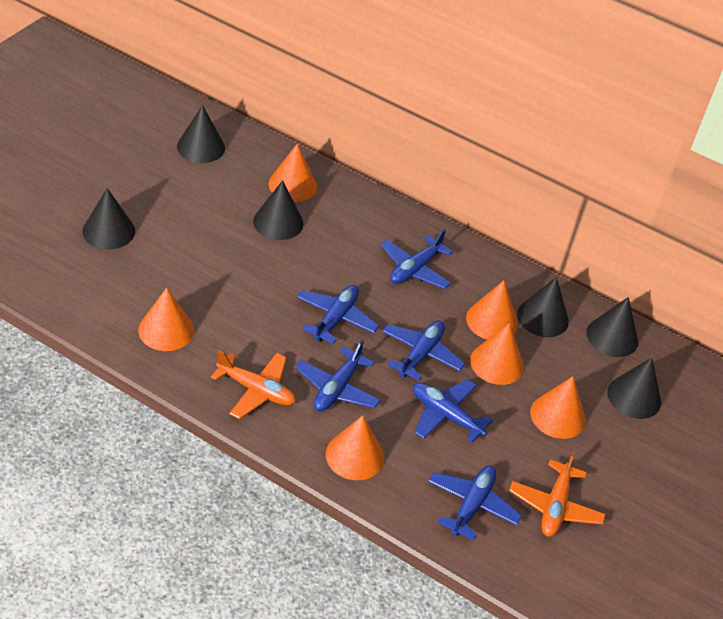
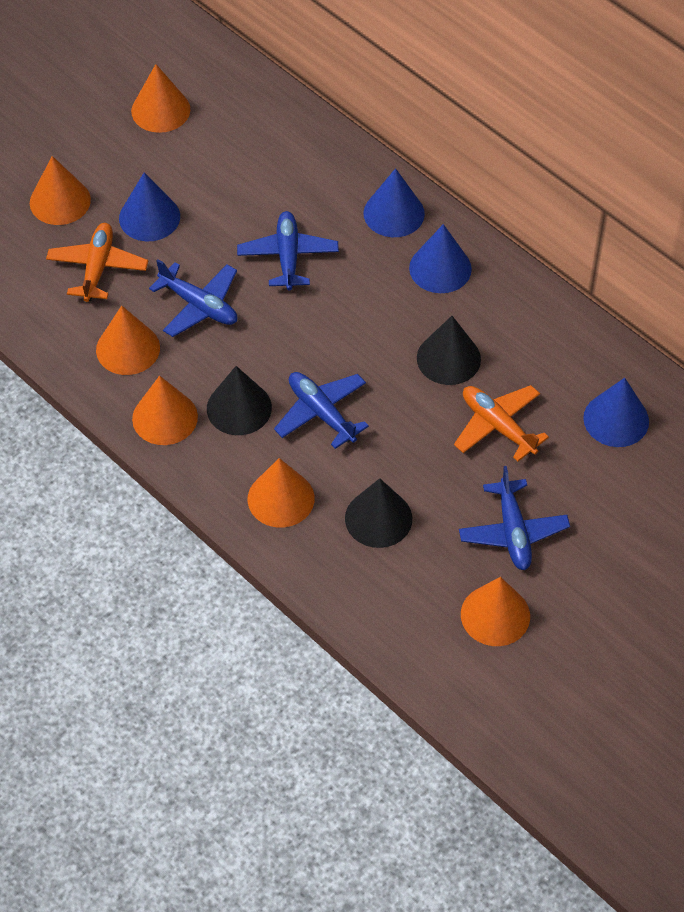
black cone: [82,188,135,250] [177,105,225,163] [253,180,304,240] [517,277,569,337] [586,297,638,357] [607,357,661,419] = 6 -> [207,366,272,435] [345,478,412,548] [417,316,481,385] = 3
blue cone: none = 0 -> [119,172,180,241] [363,168,425,237] [409,224,472,293] [583,378,649,447] = 4
blue plane: [295,339,380,412] [297,285,379,344] [381,229,453,289] [382,321,465,381] [413,379,493,443] [428,466,522,541] = 6 -> [149,259,237,337] [237,211,339,290] [274,372,369,449] [459,466,570,570] = 4

